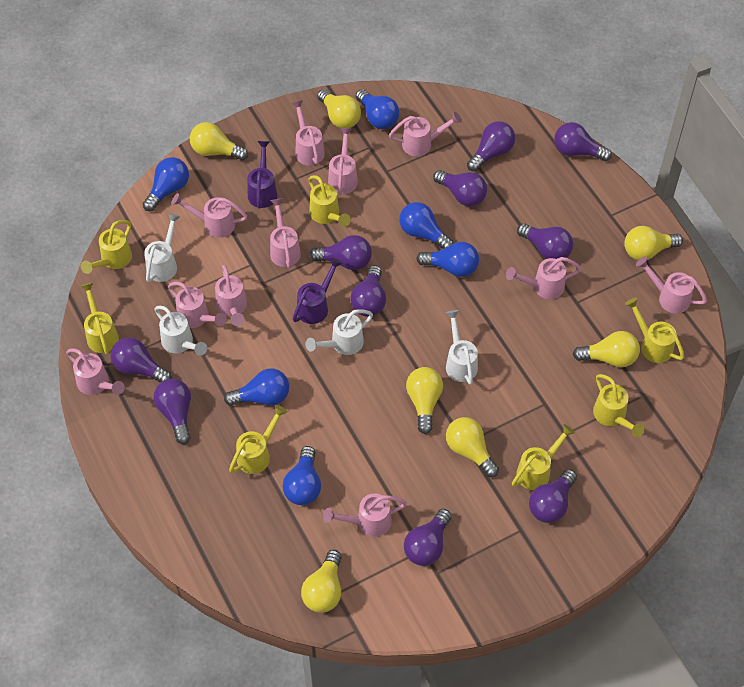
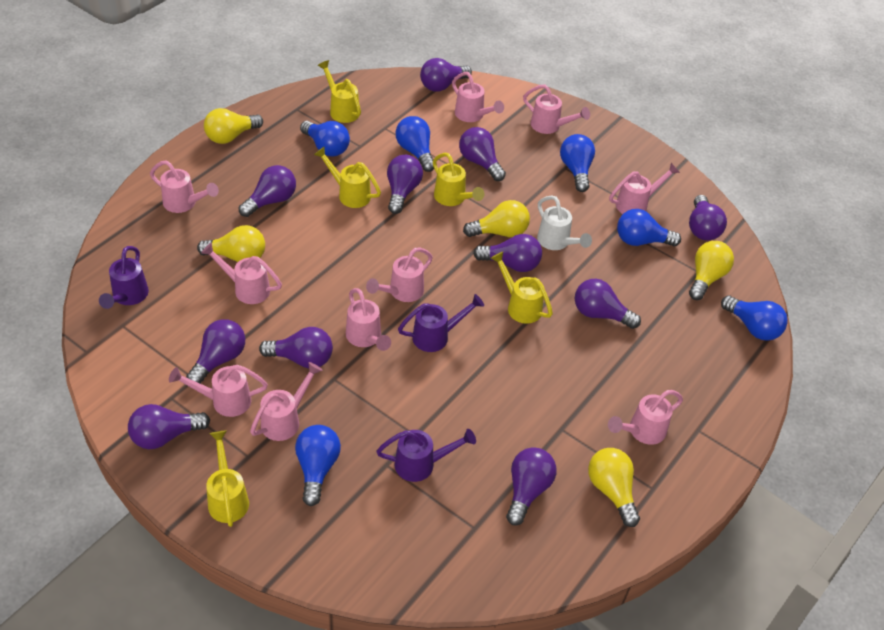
pink watering can: [66,348,125,395] [168,282,227,328] [171,193,247,238] [215,265,247,326] [270,198,301,268] [292,100,325,165] [323,493,407,537] [328,128,358,195] [389,112,462,156] [506,257,581,299] [636,256,707,313] = 11 -> [150,160,219,213] [169,365,268,417] [201,243,282,304] [250,362,323,441] [346,288,391,351] [366,248,433,302] [452,72,504,122] [523,84,590,134] [608,390,683,445] [609,163,680,214] = 10
purple light bulb: [110,337,172,382] [153,379,191,444] [310,235,372,270] [350,265,386,317] [404,509,452,566] [433,170,487,206] [467,121,515,172] [517,223,573,259] [529,469,577,523] [554,122,612,161] = 10 -> [128,404,210,449] [186,319,245,384] [239,165,296,217] [259,327,333,368] [387,155,423,214] [420,58,472,92] [459,127,506,181] [473,234,542,272] [506,447,557,526] [575,279,641,329] [689,195,727,240] = 11
purple watering can: [247,141,277,209] [293,257,343,324] = 2 -> [99,246,149,309] [376,429,476,482] [398,294,484,352] = 3
white watering can: [144,213,181,282] [154,306,207,356] [305,309,373,355] [445,310,478,385] = 4 -> [537,195,592,250] = 1
yellow light bulb: [190,122,248,160] [301,550,342,613] [317,89,361,128] [406,367,443,434] [446,417,499,477] [573,331,640,367] [624,226,683,260] = 7 -> [197,225,265,262] [204,108,263,144] [463,200,530,237] [588,448,640,527] [689,241,734,300] = 5
yellow watering can: [80,282,119,355] [81,220,132,274] [229,405,287,474] [308,175,351,227] [512,424,575,490] [593,374,645,437] [625,297,685,363] = 7 -> [206,431,249,527] [314,146,381,208] [318,60,361,123] [433,153,484,206] [490,252,553,324] = 5

